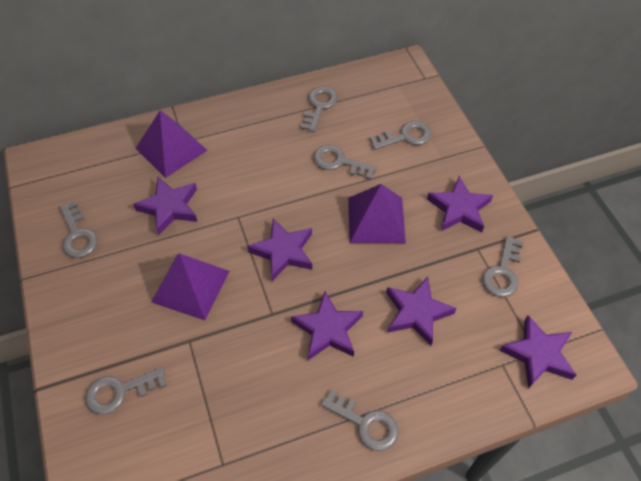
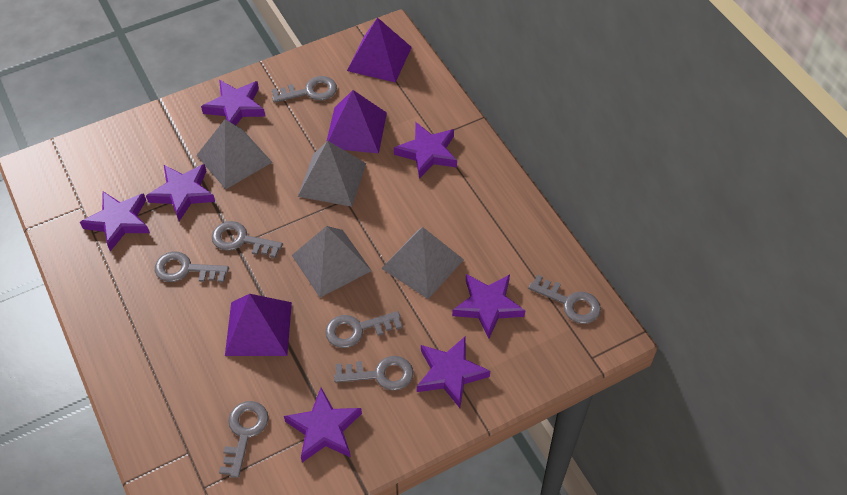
grey pyramid: none = 0 -> [196,119,272,189] [292,226,372,298] [298,141,366,207] [381,227,464,299] = 4
purple star: [133,177,198,235] [247,218,312,281] [291,292,363,360] [386,277,457,346] [427,176,493,233] [499,315,576,389] = 6 -> [80,191,150,251] [146,164,215,221] [201,80,265,125] [284,388,362,462] [394,122,457,179] [417,337,490,408] [452,274,525,339] = 7

